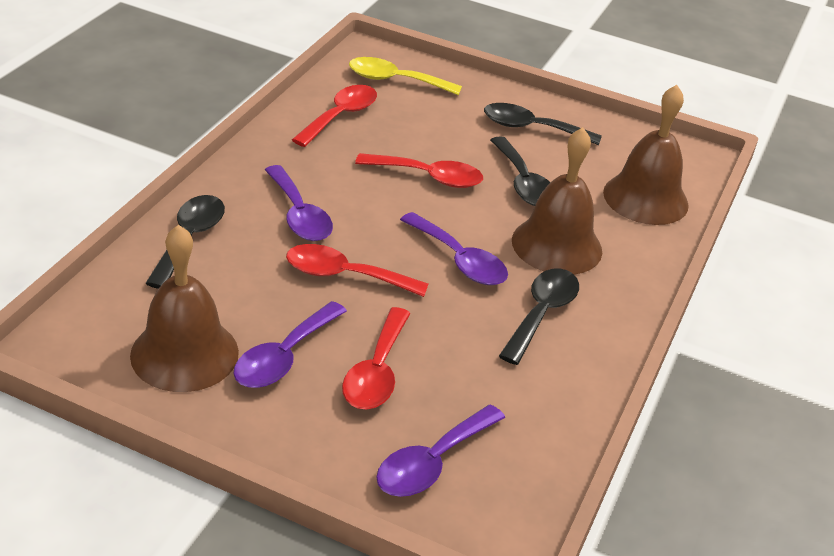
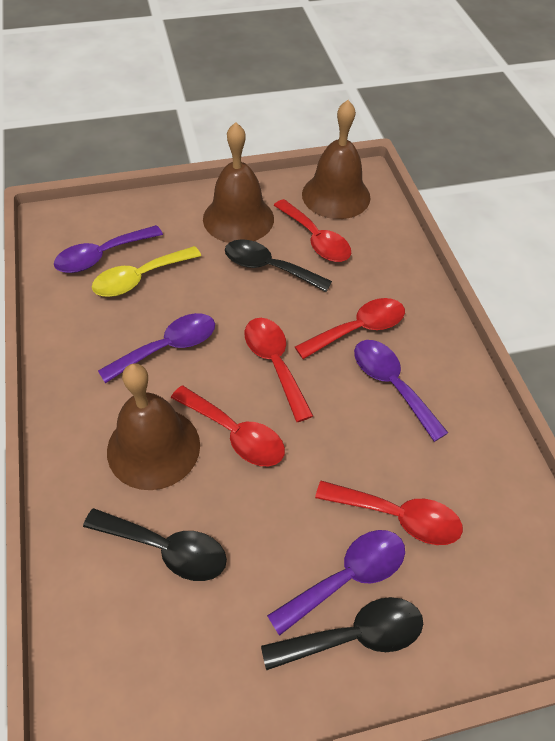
black spoon: [145,195,225,289] [484,103,602,145] [490,136,551,206] [499,269,579,365] = 4 -> [83,508,227,581] [225,239,332,292] [261,597,423,670] = 3
red spoon: [286,244,428,297] [292,85,377,147] [342,307,411,409] [355,153,483,188] = 4 -> [171,386,285,466] [245,318,313,422] [273,199,351,262] [295,298,405,359] [315,481,463,545] = 5

